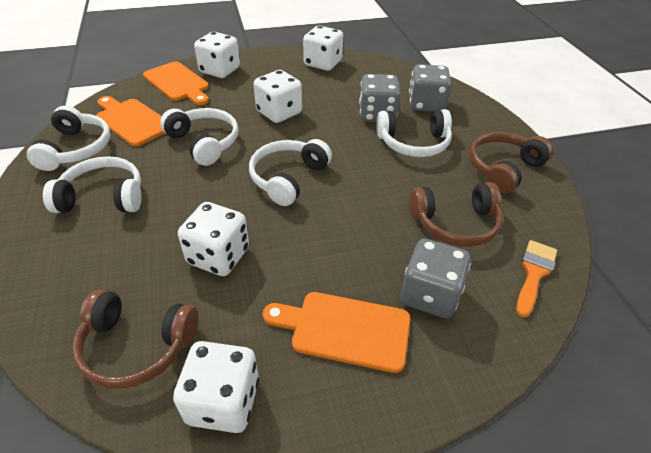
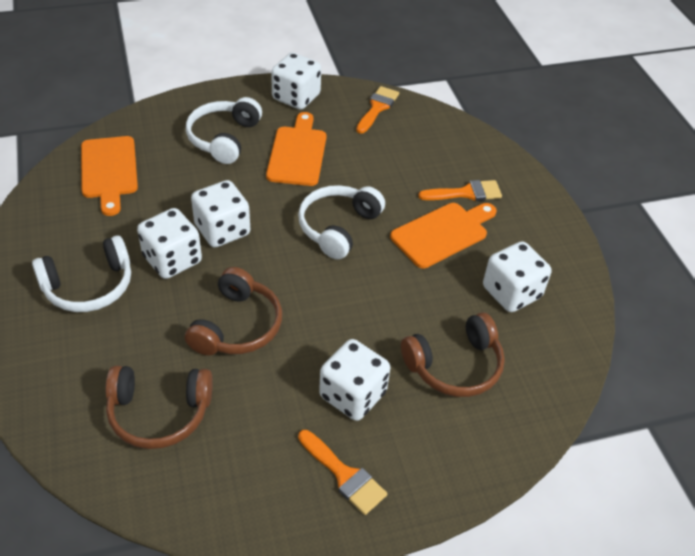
grey dice: [359,74,401,122] [401,239,471,318] [409,64,451,112] = 3 -> none = 0
orange brush: [516,240,557,318] = 1 -> [298,430,387,515] [356,86,399,134] [418,180,502,201] = 3
white headphones: [27,106,110,171] [43,156,142,213] [160,108,238,166] [249,139,332,206] [376,109,452,157] = 5 -> [32,235,131,312] [186,97,262,164] [298,185,385,259] = 3

